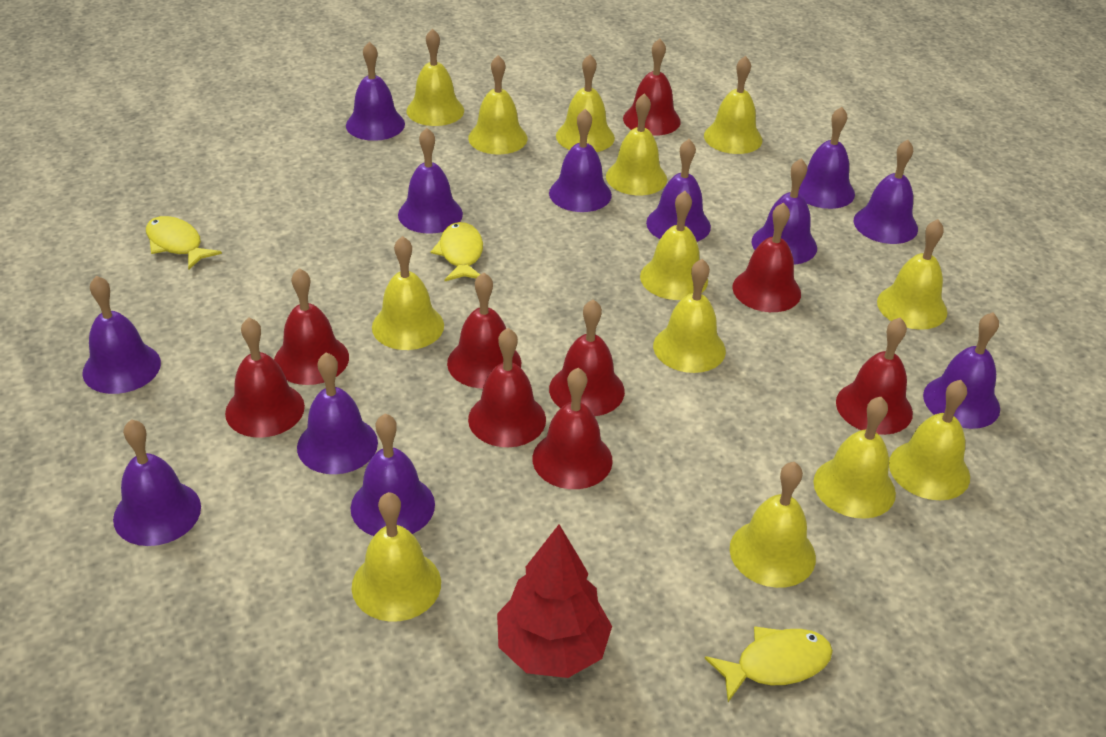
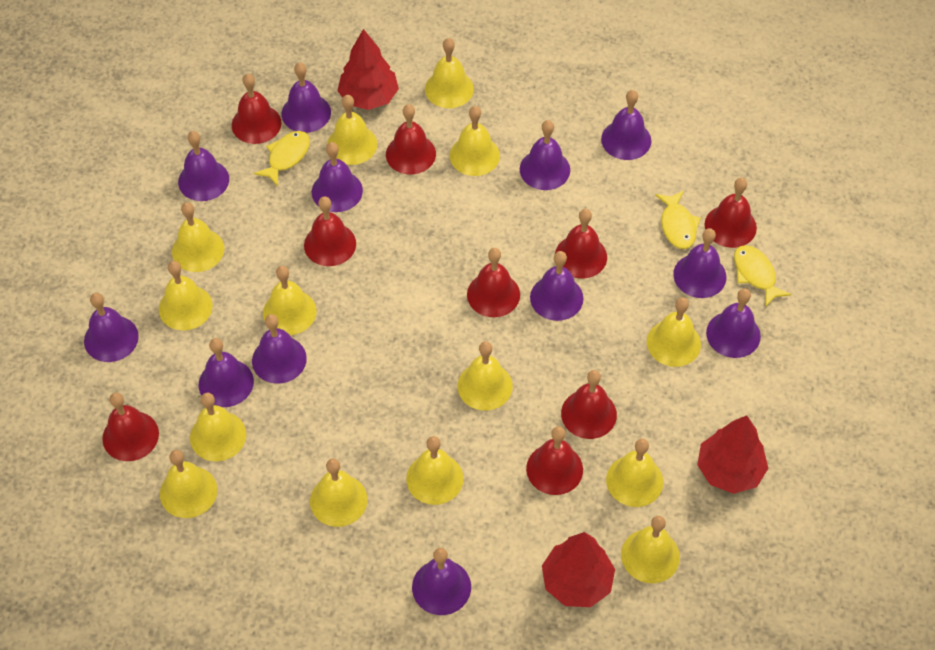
red tree: [497,525,612,678] = 1 -> [337,29,399,110] [542,532,615,607] [697,416,768,494] = 3
yellow bell: [352,492,441,622] [372,236,444,350] [407,28,464,126] [468,55,528,154] [556,54,615,152] [606,94,667,195] [640,191,708,300] [653,259,726,373] [704,56,762,154] [730,462,816,588] [813,397,896,519] [877,219,947,330] [889,380,970,500] = 13 -> [159,261,213,331] [160,450,217,518] [172,202,224,272] [190,393,246,461] [263,266,317,335] [310,459,367,527] [327,95,377,165] [406,436,463,505] [425,38,474,108] [450,106,500,176] [458,341,513,410] [606,438,663,507] [621,516,680,583] [647,297,701,367] = 14

